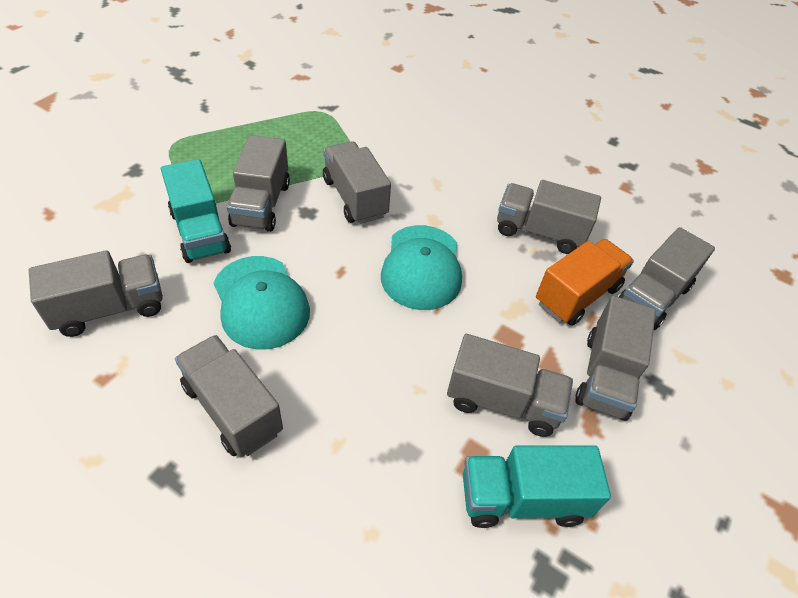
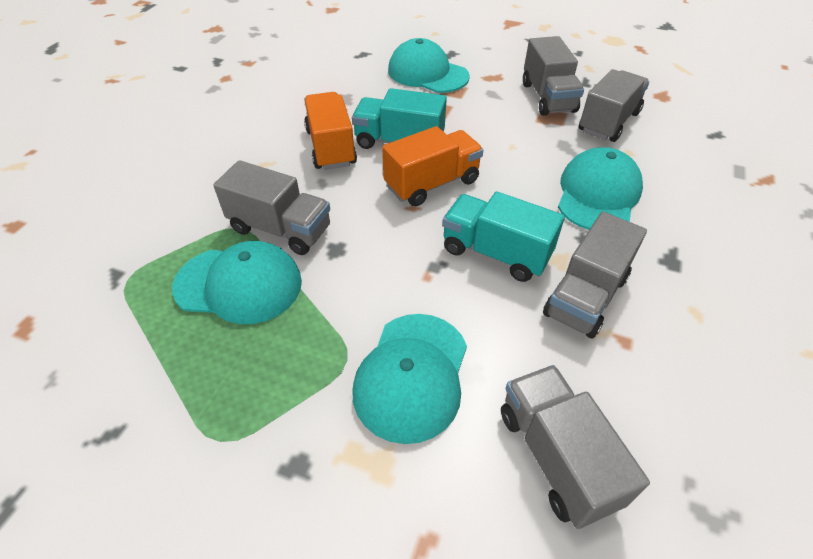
grey truck: [29,250,163,337] [175,335,283,457] [227,135,290,232] [323,141,391,224] [447,334,573,437] [497,180,601,254] [575,296,656,421] [618,227,715,330] = 8 -> [213,160,330,255] [501,365,650,529] [523,36,584,116] [543,212,647,338] [579,69,650,142] = 5
orange truck: [536,239,634,326] = 1 -> [304,92,357,170] [382,126,483,206] = 2
turquoise cap: [214,256,310,350] [381,225,462,310] = 2 -> [172,241,302,324] [352,314,467,444] [388,38,470,93] [558,147,643,230] = 4

